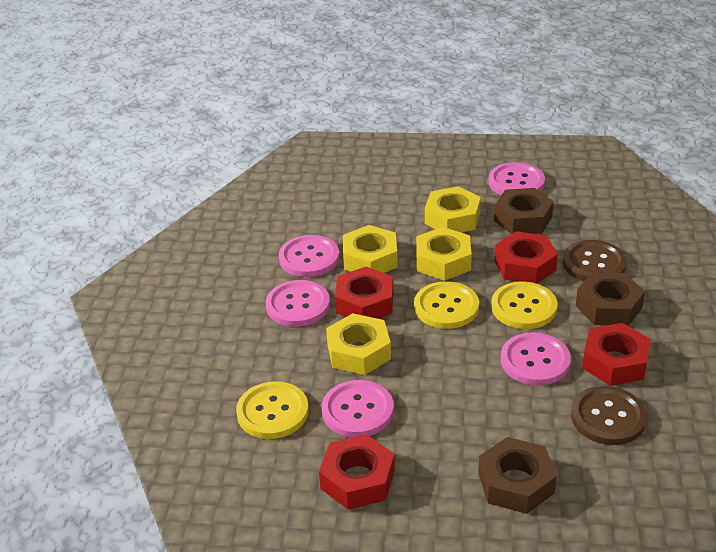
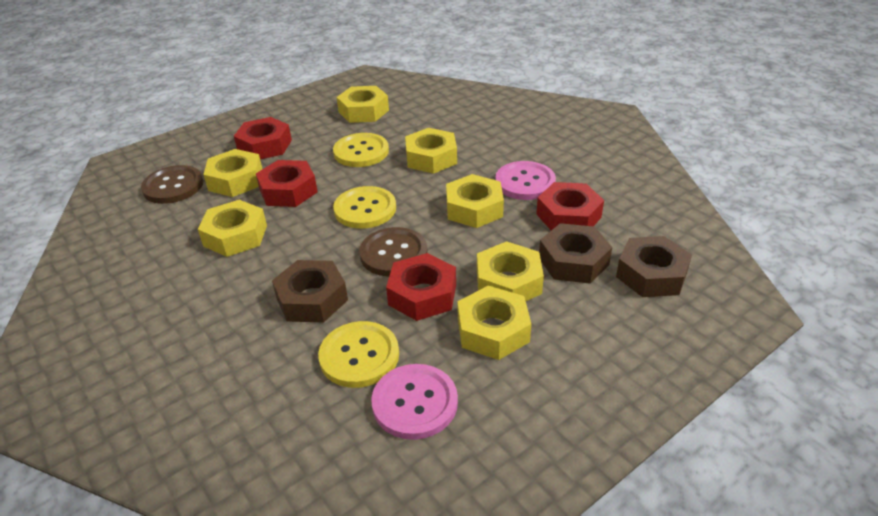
pink button: [266,280,330,327] [279,235,340,277] [322,380,394,437] [488,162,545,195] [501,332,571,386] = 5 -> [371,364,458,440] [495,161,556,200] = 2
yellow nut: [326,313,391,375] [343,225,398,273] [416,227,472,281] [425,186,481,233] = 4 -> [198,200,267,257] [203,149,262,197] [337,86,389,123] [405,128,457,174] [446,174,504,228] [457,286,531,360] [477,241,544,301] = 7

